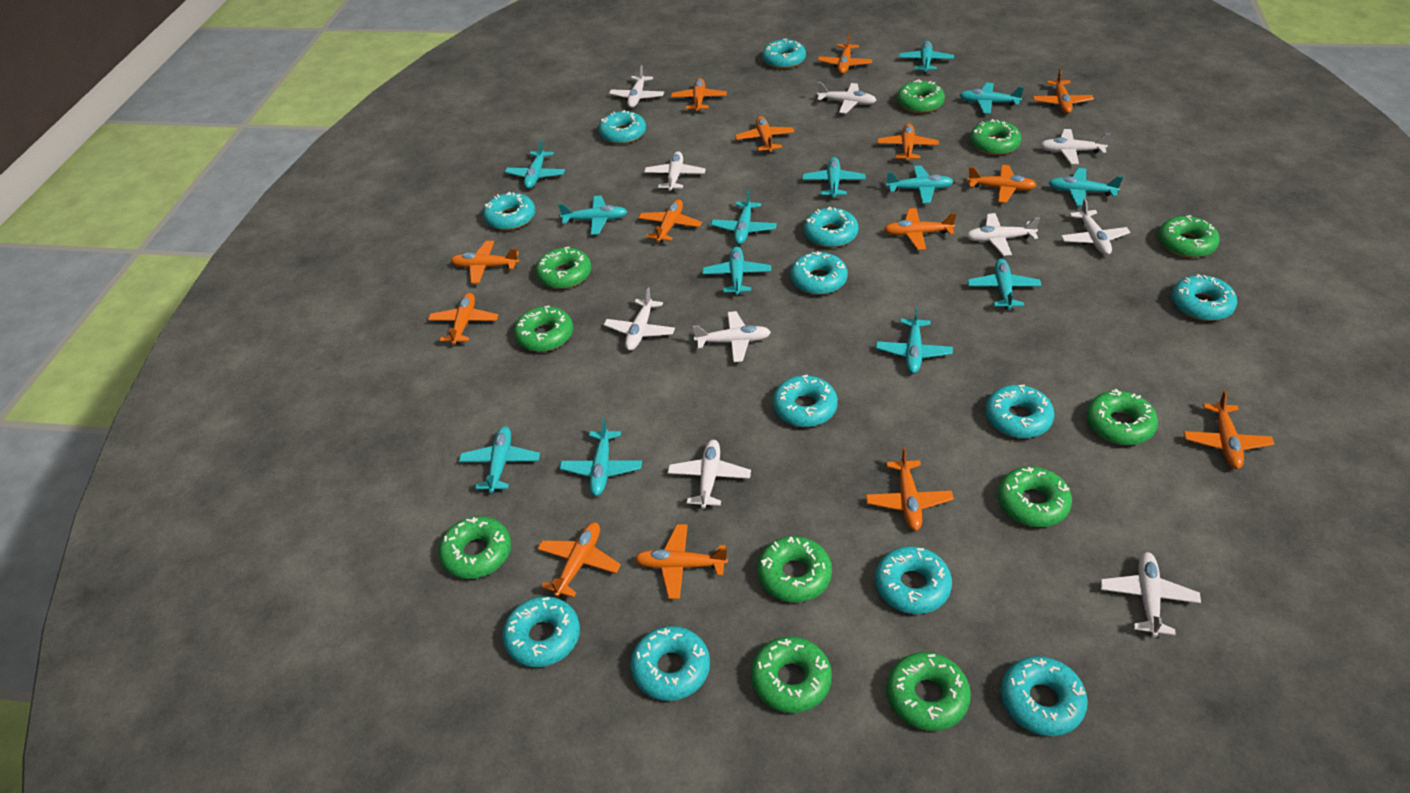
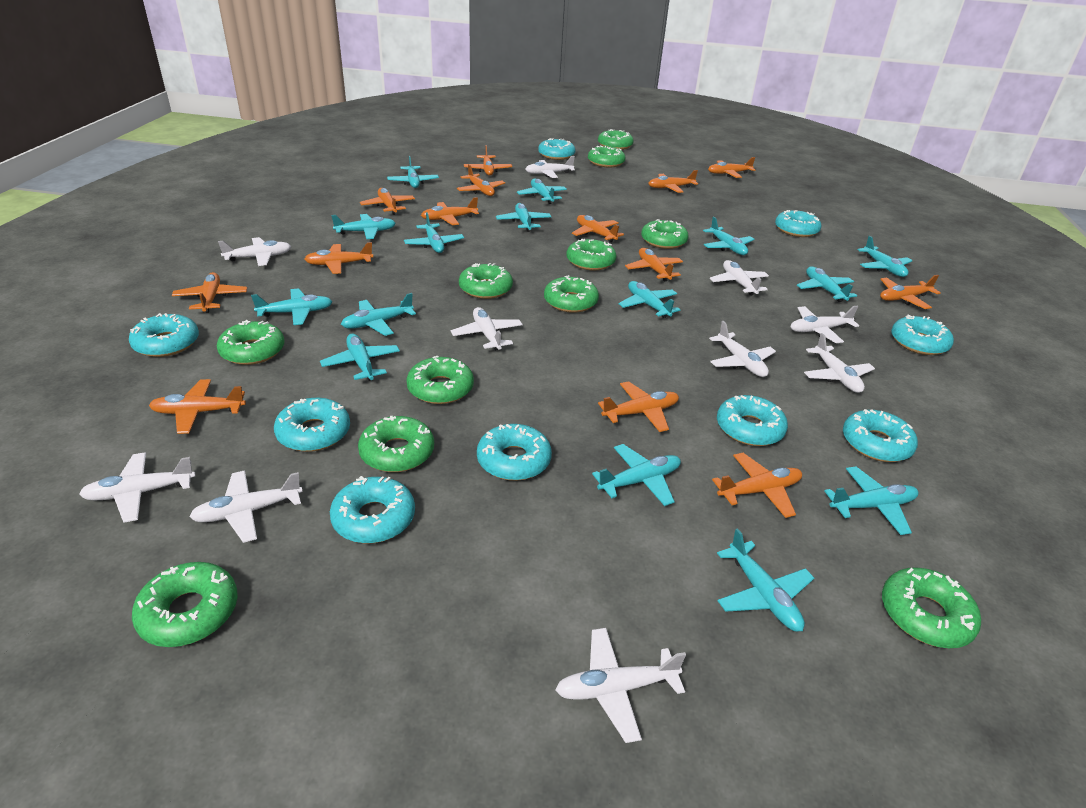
turquoise donut: [483,192,535,230] [502,596,580,667] [599,110,646,144] [631,626,710,701] [762,38,806,69] [773,375,838,427] [790,251,848,295] [804,207,858,248] [875,546,952,614] [985,385,1054,438] [1001,656,1088,736] [1172,274,1237,321] = 12 -> [129,313,199,357] [274,398,350,452] [330,476,415,543] [477,424,552,481] [538,138,575,160] [717,395,788,446] [775,210,821,237] [843,409,918,462] [891,315,954,355] = 9
turquoise plane: [459,426,540,493] [505,140,565,189] [558,195,627,235] [560,418,642,496] [703,247,771,295] [711,190,777,245] [802,157,865,198] [876,306,953,374] [886,165,954,203] [899,41,954,73] [960,83,1024,114] [968,259,1042,310] [1048,168,1123,206] = 13 -> [251,288,333,325] [320,334,400,381] [331,214,396,239] [341,293,416,336] [387,156,439,188] [404,212,464,253] [496,203,551,232] [517,178,567,204] [592,444,681,506] [619,281,680,318] [703,217,755,255] [717,528,814,632] [797,266,857,302] [824,466,918,535] [857,236,912,277] = 15

